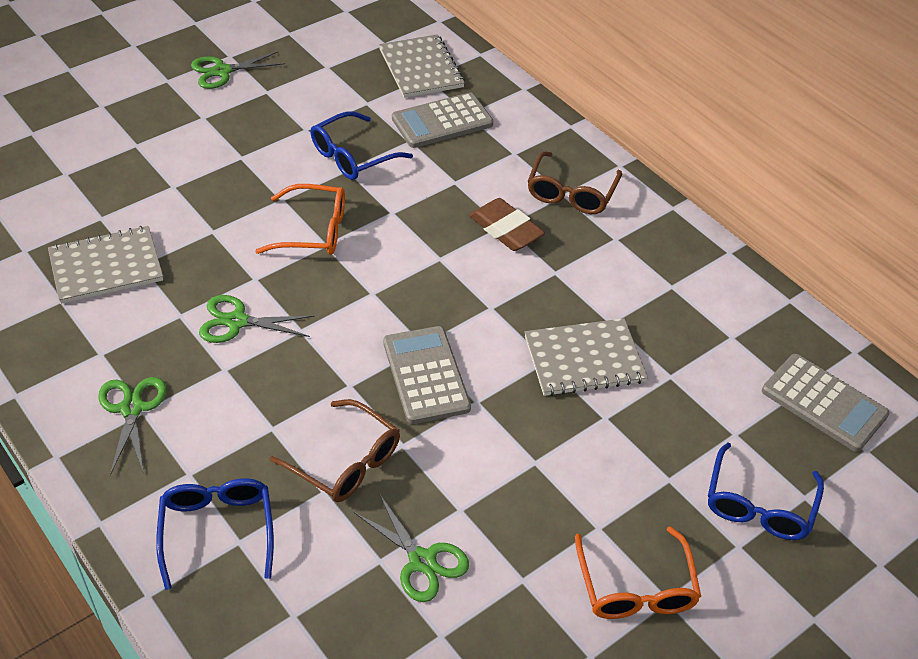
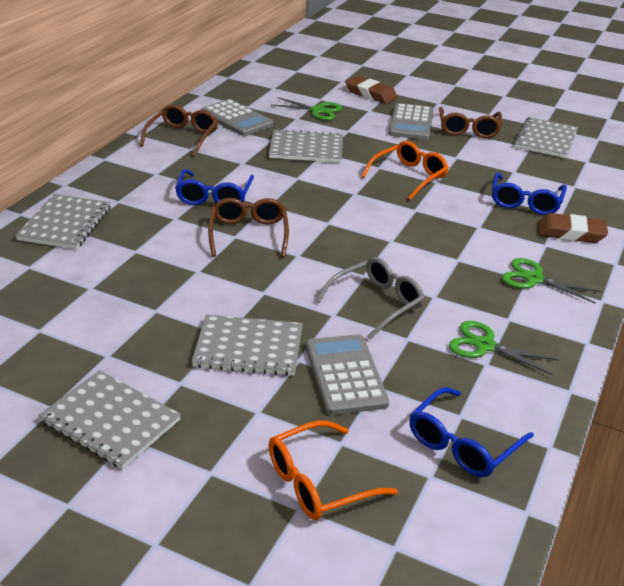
brown eraser: [469,198,545,251] = 1 -> [345,76,398,104] [538,213,608,243] = 2
brown glasses: [270,399,400,502] [527,151,622,214] = 2 -> [140,104,218,157] [208,198,289,257] [439,107,502,138] = 3
green scissors: [98,377,167,475] [191,51,285,89] [199,295,315,343] [354,494,469,602] = 4 -> [271,97,342,120] [449,321,559,375] [502,258,601,304] = 3
grey glasses: none = 0 -> [316,257,425,340] = 1
grey notebook: [48,226,163,304] [379,34,465,98] [525,318,648,396] = 3 -> [15,194,111,249] [38,370,181,469] [191,315,303,376] [269,129,343,163] [514,117,578,158] = 5

